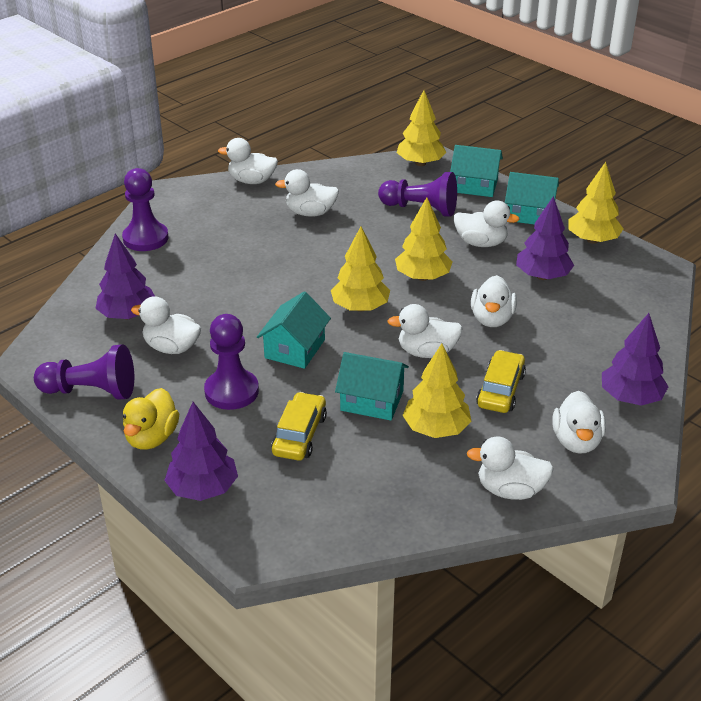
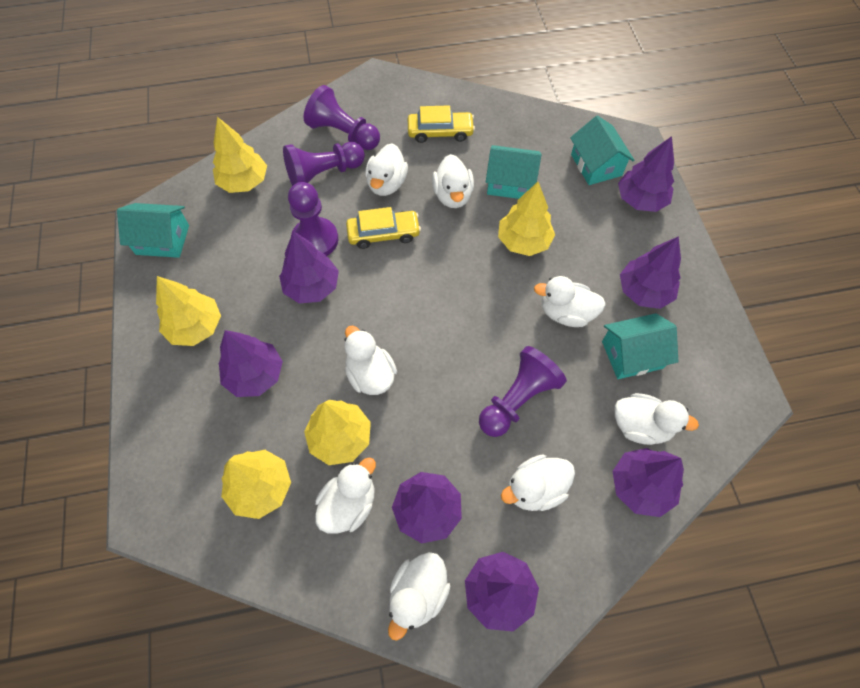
purple tree: [95,233,155,319] [164,402,238,501] [516,196,574,280] [602,313,669,406] = 4 -> [219,330,283,397] [279,231,339,304] [392,472,462,543] [465,552,539,632] [612,448,684,517] [618,136,674,212] [620,236,681,309] = 7
yellow duck: [123,388,179,450] = 1 -> none = 0

